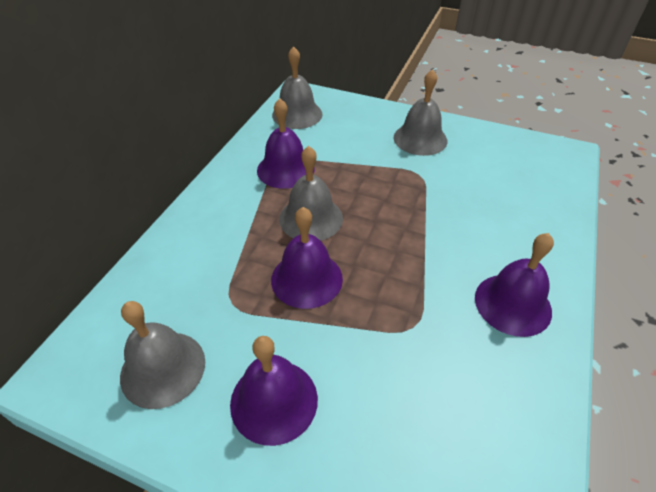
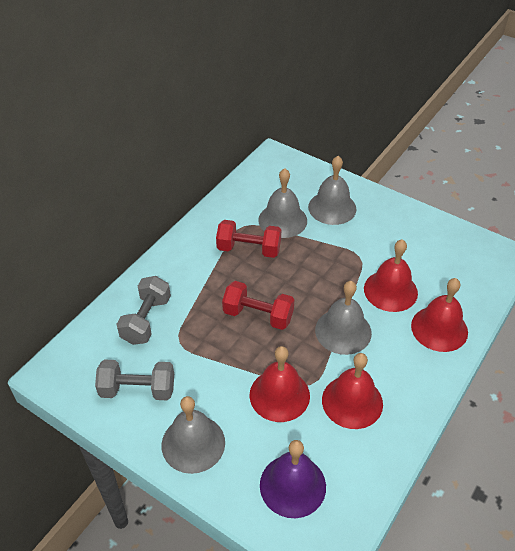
grey dumbbell: none = 0 -> [95,359,174,400] [116,276,171,345] = 2
purple bell: [230,336,318,446] [257,98,314,189] [271,207,343,309] [475,233,554,337] = 4 -> [260,440,326,518] = 1
red bell: none = 0 -> [250,346,310,422] [322,353,383,429] [364,239,418,312] [411,278,468,352] = 4
red dumbbell: none = 0 -> [216,220,281,258] [222,281,294,330] = 2

